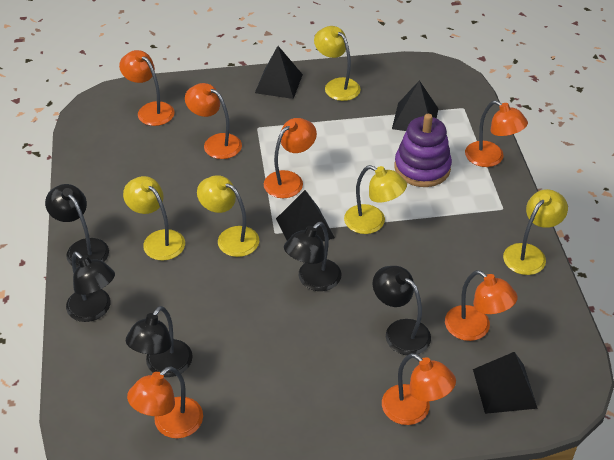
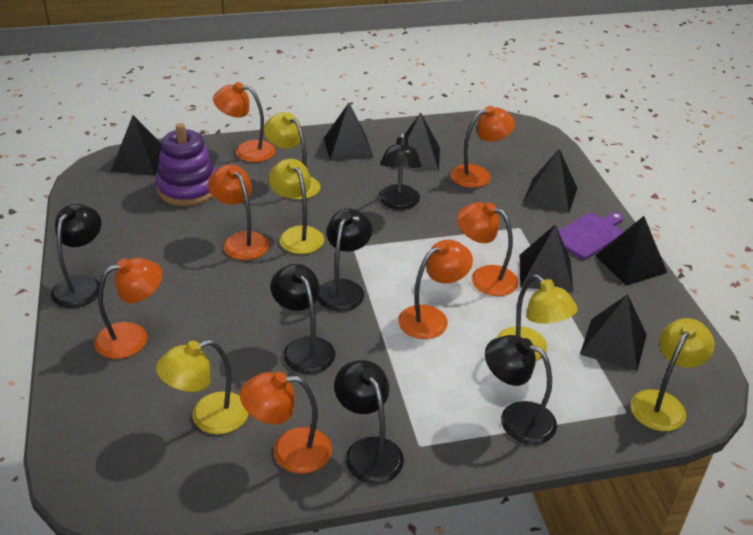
black lamp: [45,184,109,268] [66,252,115,322] [126,306,193,377] [284,222,341,291] [373,266,431,355] = 5 -> [51,204,101,308] [270,264,335,374] [318,209,372,311] [334,360,404,484] [378,132,422,210] [485,335,557,444] = 6
black pyramid: [255,46,303,99] [276,190,335,241] [392,80,438,131] [473,352,538,414] = 4 -> [111,115,161,176] [324,103,374,161] [394,112,440,171] [520,224,573,292] [523,149,577,213] [580,294,647,371] [595,216,667,286] = 7
purple cutting board: none = 0 -> [558,212,624,259] = 1

